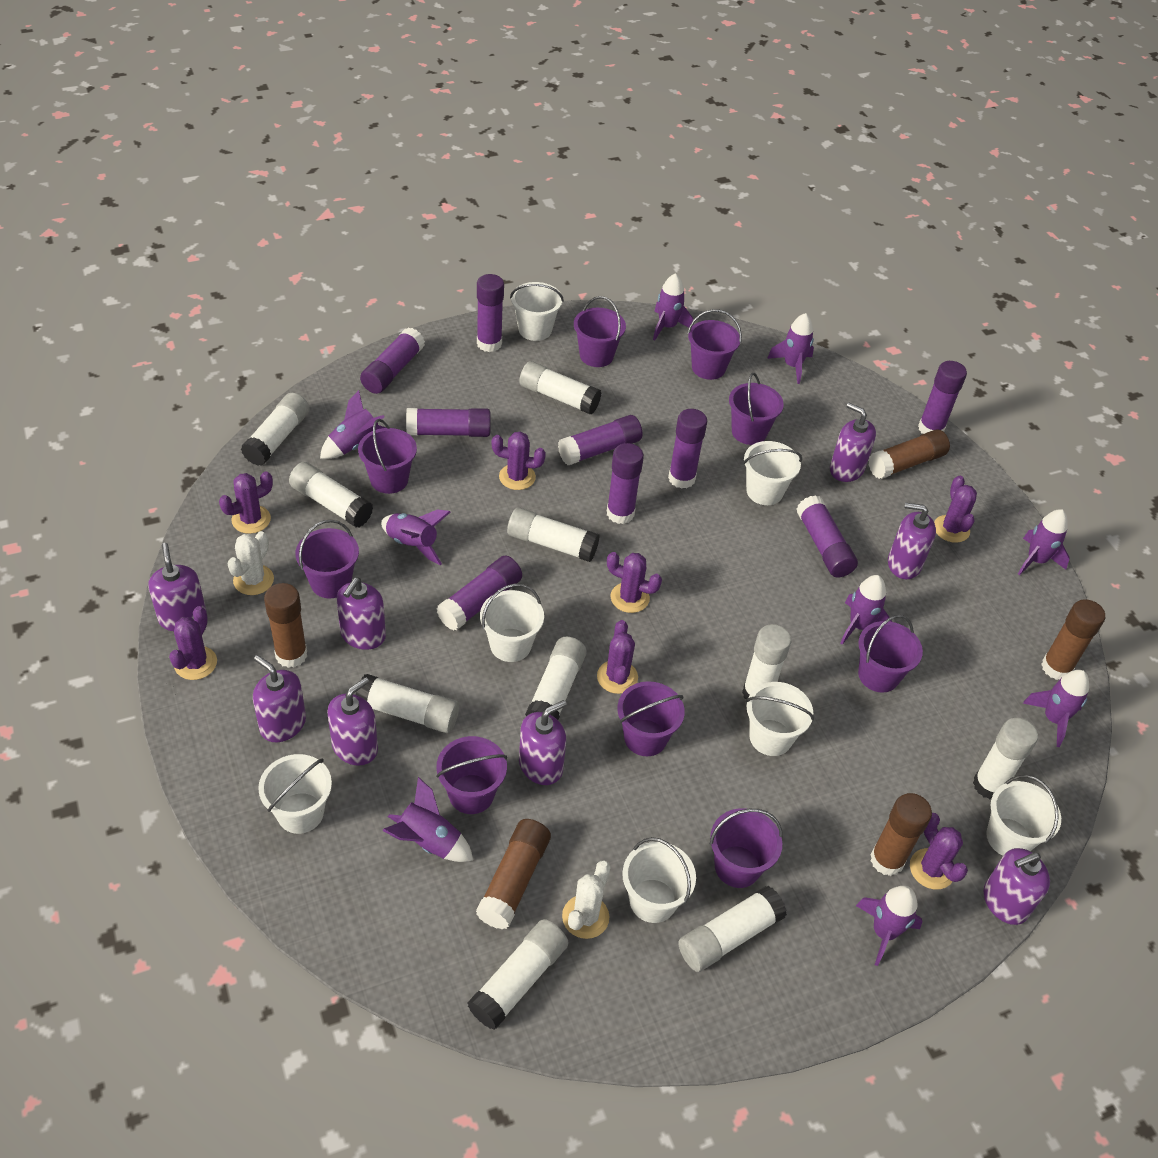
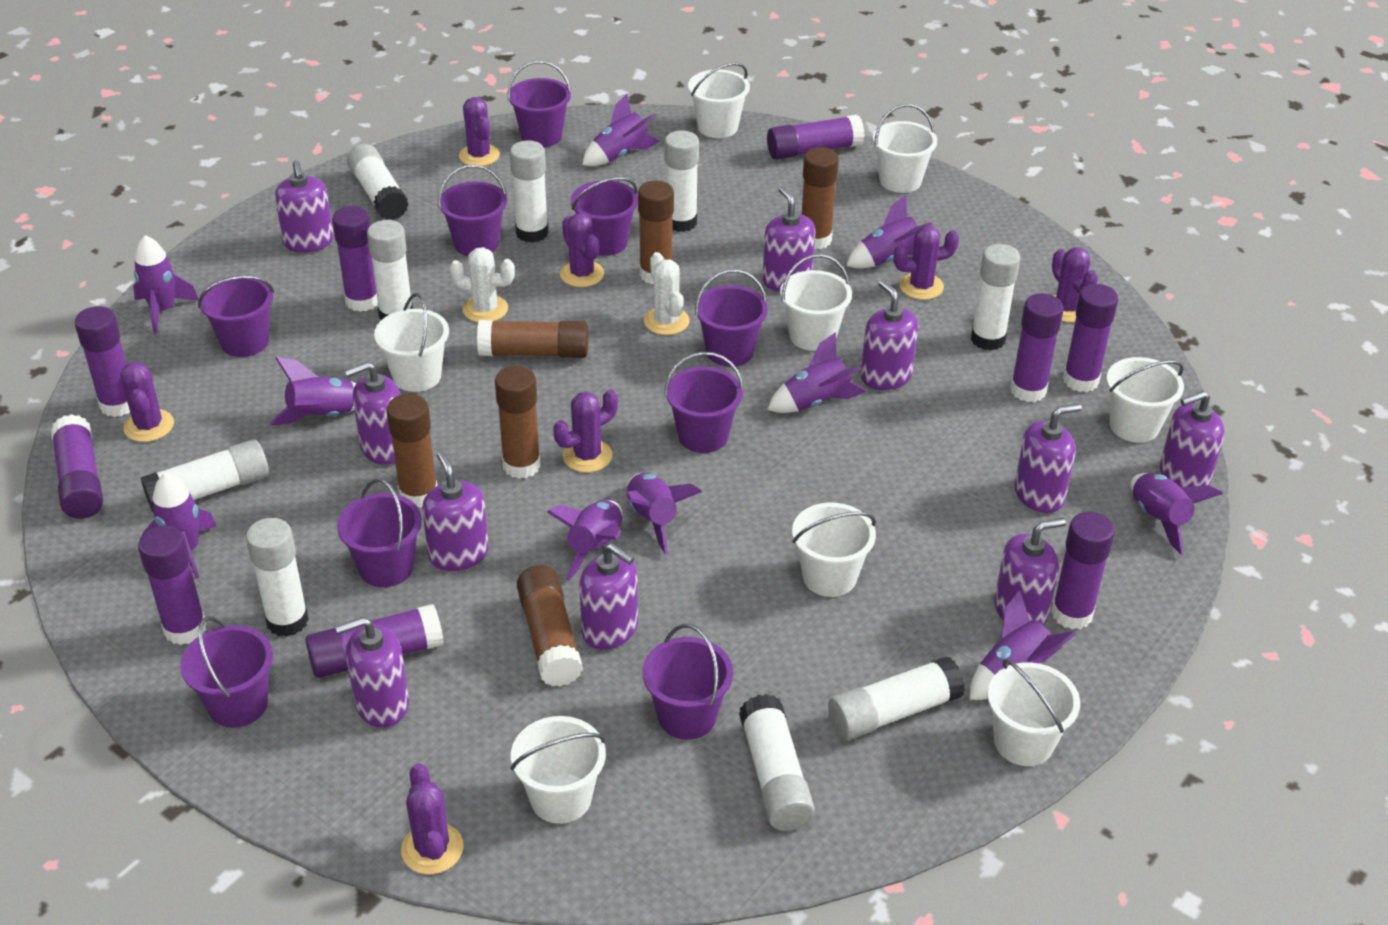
brown glue stick: [264,583,307,668] [476,819,551,929] [868,429,950,479] [870,793,932,876] [1041,599,1105,680] = 5 -> [386,394,437,508] [477,320,588,358] [495,366,541,479] [517,565,583,687] [638,181,674,284] [802,147,839,250] = 6
purple rocket: [320,390,386,459] [381,509,451,565] [382,777,473,862] [653,273,693,341] [767,313,814,384] [840,575,892,645] [856,886,923,966] [1018,509,1070,575] [1023,670,1089,747] = 9 -> [133,235,199,334] [142,473,217,579] [270,357,356,425] [547,500,622,581] [582,94,659,166] [626,473,702,554] [767,332,866,413] [846,195,932,269] [969,590,1076,700] [1131,473,1223,555] = 10
purple soap dispenser: [148,543,206,631] [253,655,306,742] [327,677,378,766] [336,578,386,650] [519,700,567,785] [830,403,876,482] [888,503,936,579] [984,848,1050,925] = 8 -> [275,160,334,253] [335,617,409,728] [345,361,401,465] [422,452,489,571] [579,543,638,650] [763,187,815,292] [861,280,918,390] [994,518,1066,626] [1014,404,1082,513] [1160,391,1225,487] = 10
white bucket: [258,754,332,834] [480,584,544,662] [510,282,564,341] [622,837,696,923] [743,441,802,505] [746,682,814,756] [986,775,1061,856] = 7 -> [374,293,449,392] [511,716,606,824] [688,63,750,138] [780,254,852,351] [792,503,876,597] [873,104,937,193] [988,659,1080,766] [1107,357,1184,443] = 8
white glue stick: [241,393,310,466] [289,462,373,527] [356,674,459,733] [468,919,569,1030] [507,507,600,562] [519,361,602,414] [525,637,587,720] [678,886,787,972] [742,624,791,700] [973,718,1038,799] = 10 -> [141,439,269,513] [246,518,309,637] [347,144,409,220] [367,220,413,320] [510,140,549,243] [664,130,699,232] [739,694,815,831] [828,656,965,740] [971,244,1020,351] = 9

